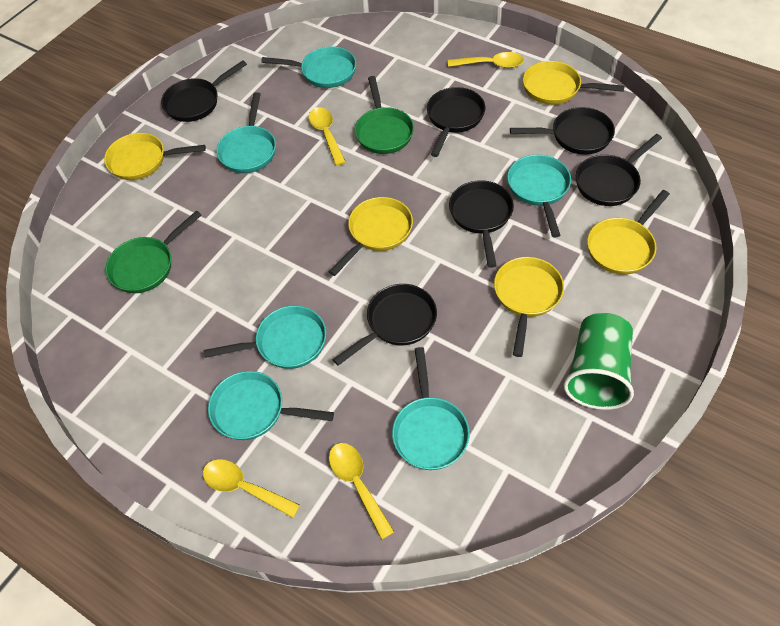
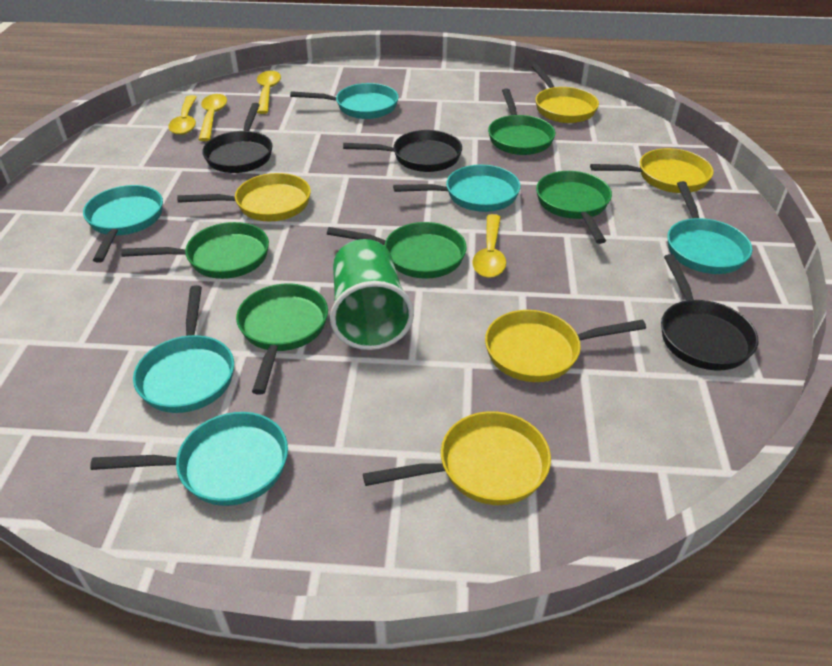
black pan: [161,60,247,122] [332,284,437,366] [427,87,485,157] [449,180,514,268] [510,107,615,155] [576,134,662,206] = 6 -> [202,103,272,173] [343,130,462,172] [661,254,758,370] = 3
green pan: [105,210,202,293] [355,76,414,154] = 2 -> [121,222,269,279] [236,283,328,395] [327,222,467,279] [488,88,555,155] [536,171,612,244] = 5

